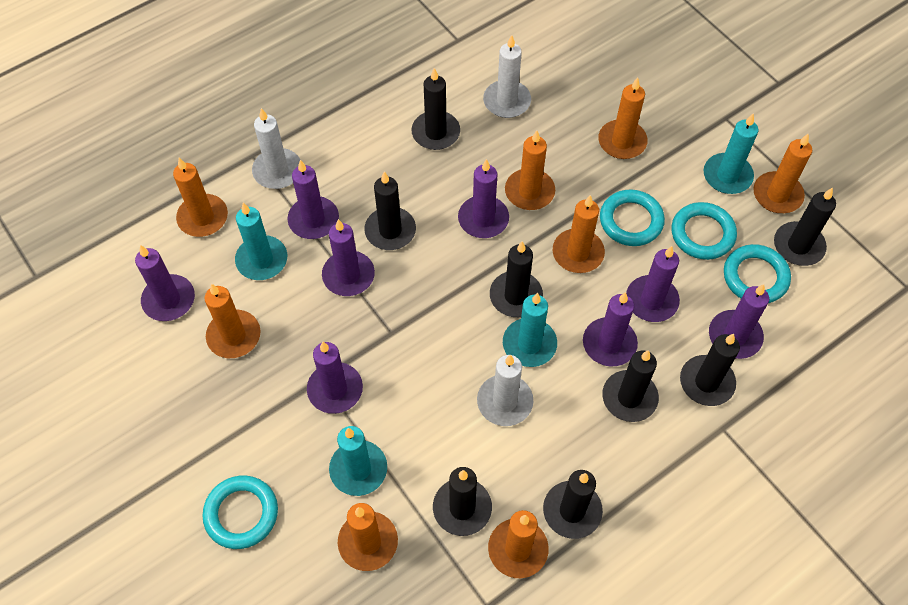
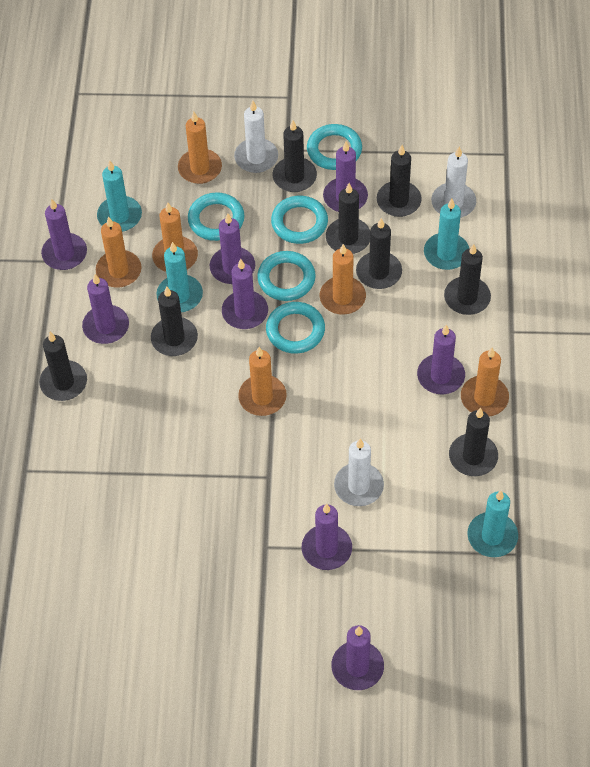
orange candle: [173,158,228,237] [204,284,261,358] [338,503,398,571] [488,510,549,578] [505,130,555,210] [553,195,605,273] [598,77,648,159] [753,133,812,213] = 8 -> [96,217,141,288] [152,202,198,272] [178,112,222,184] [238,347,287,416] [320,244,366,315] [461,348,509,416] = 6
turquoise ring: [203,475,278,549] [600,189,665,246] [671,202,737,260] [724,244,791,303] = 4 -> [188,193,245,241] [257,251,316,301] [266,302,325,354] [271,196,328,244] [307,124,362,170] = 5

